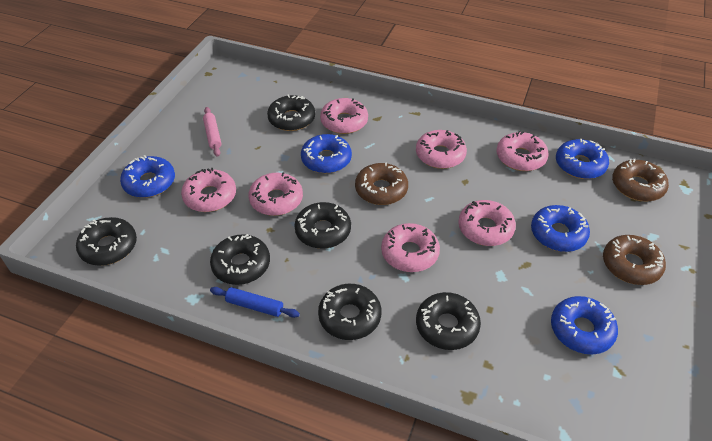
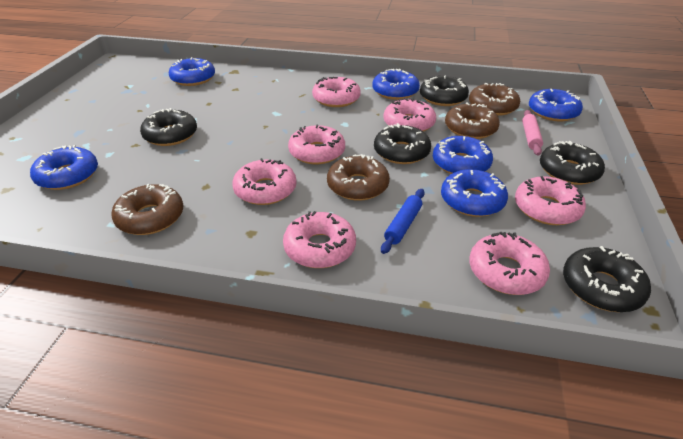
black donut: [76,217,137,266] [210,234,270,285] [267,94,315,131] [294,202,351,249] [318,284,381,340] [416,292,481,350] = 6 -> [140,108,197,146] [374,123,431,164] [420,75,469,106] [540,141,605,185] [563,246,651,312] = 5
blue donut: [120,155,175,198] [301,134,352,173] [531,205,590,252] [551,296,618,354] [556,139,609,179] = 5 -> [30,145,98,190] [169,57,215,86] [372,69,420,100] [433,136,493,174] [441,169,508,217] [529,89,583,121] = 6
brown donut: [355,162,408,205] [603,235,666,285] [612,159,669,201] = 3 -> [111,184,183,235] [327,154,390,201] [445,102,500,139] [469,83,520,116] = 4

